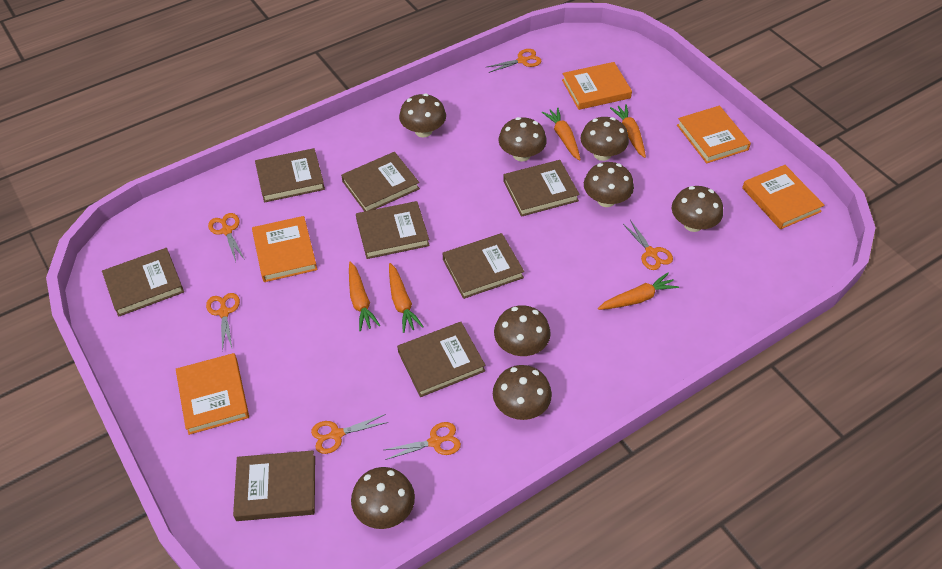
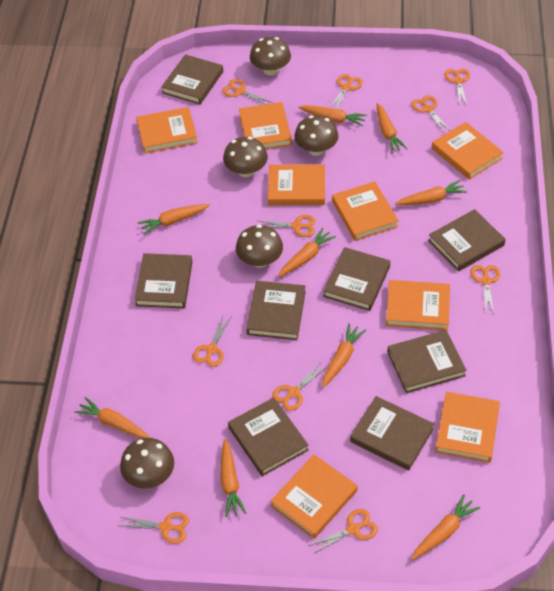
brown mushroom: [351,467,415,529] [399,94,446,138] [493,365,552,420] [494,305,551,356] [499,117,547,162] [581,117,629,161] [584,162,634,207] [672,186,723,232] = 8 -> [120,438,174,489] [223,137,268,177] [236,225,283,268] [250,37,291,75] [294,115,339,156] = 5
orange book: [176,353,249,435] [252,216,317,282] [562,62,632,110] [677,106,751,163] [742,165,824,229] = 5 -> [136,107,198,153] [239,102,292,149] [268,165,325,205] [271,454,358,539] [332,182,399,241] [386,280,450,330] [432,122,504,179] [435,392,500,463] = 8
orange carrot: [349,261,380,331] [389,263,424,333] [542,107,581,161] [598,273,679,310] [610,104,646,158] = 5 -> [75,397,150,438] [138,204,210,235] [220,439,246,517] [278,228,336,277] [299,105,367,127] [322,323,366,388] [377,103,407,153] [395,180,467,205] [412,494,480,560] = 9
orange scissors: [206,293,240,351] [208,213,245,262] [311,414,388,454] [384,422,461,460] [487,49,541,73] [623,220,673,270] = 6 -> [119,512,189,544] [193,316,231,367] [222,79,273,105] [259,215,316,237] [272,362,328,411] [308,509,378,554] [330,74,363,109] [411,95,451,134] [444,68,470,105] [470,265,500,314] = 10

